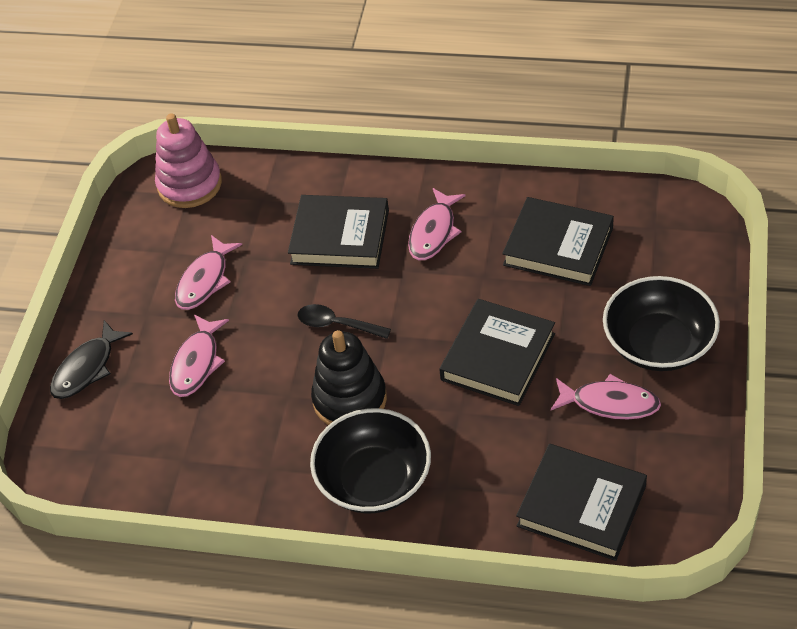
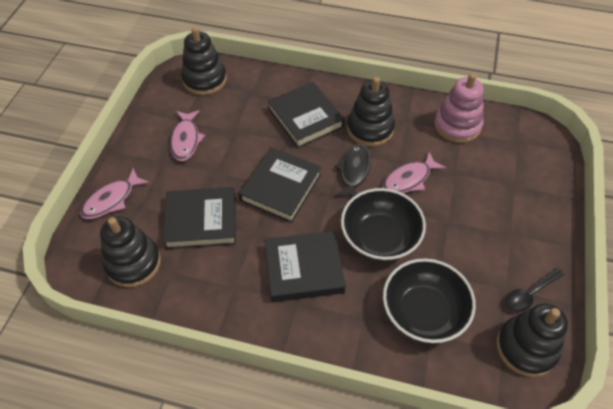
black stacking toy: [311,330,387,425] = 1 -> [100,216,161,287] [181,27,227,95] [347,77,395,147] [497,303,568,377] = 4
pink fish: [169,315,229,397] [175,235,242,310] [408,188,466,260] [551,374,661,420] = 4 -> [80,168,149,219] [170,110,205,161] [382,152,446,193] = 3

